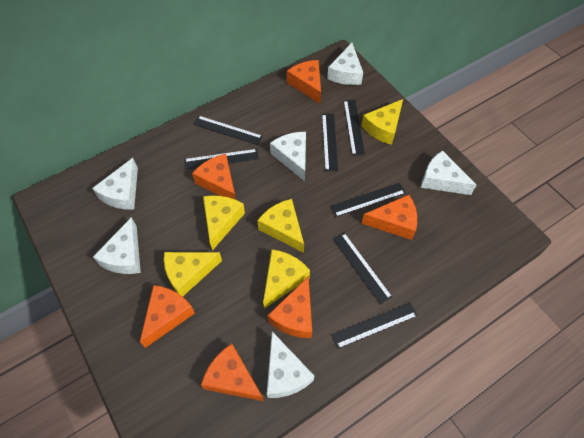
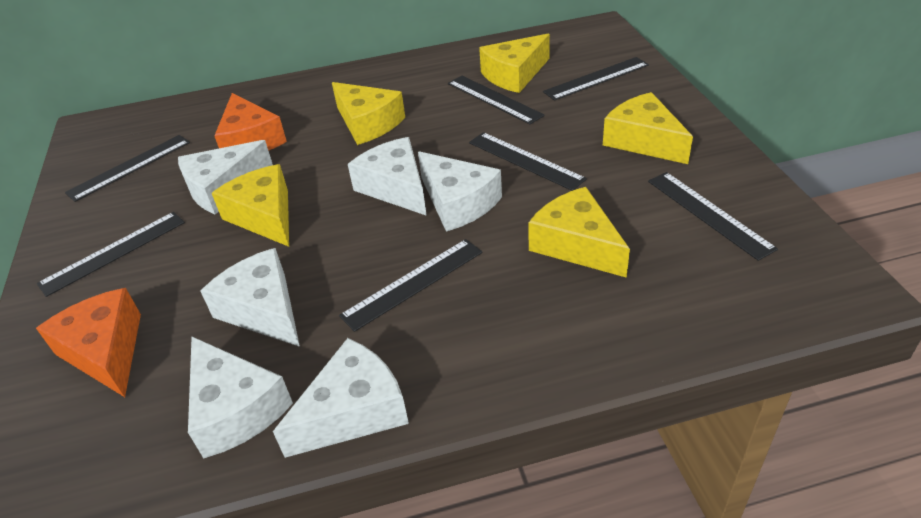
orange cheese: [140,285,195,348] [192,154,236,200] [201,343,264,401] [268,276,312,338] [287,60,321,104] [362,195,417,240] = 6 -> [36,288,141,397] [214,93,287,151] = 2

